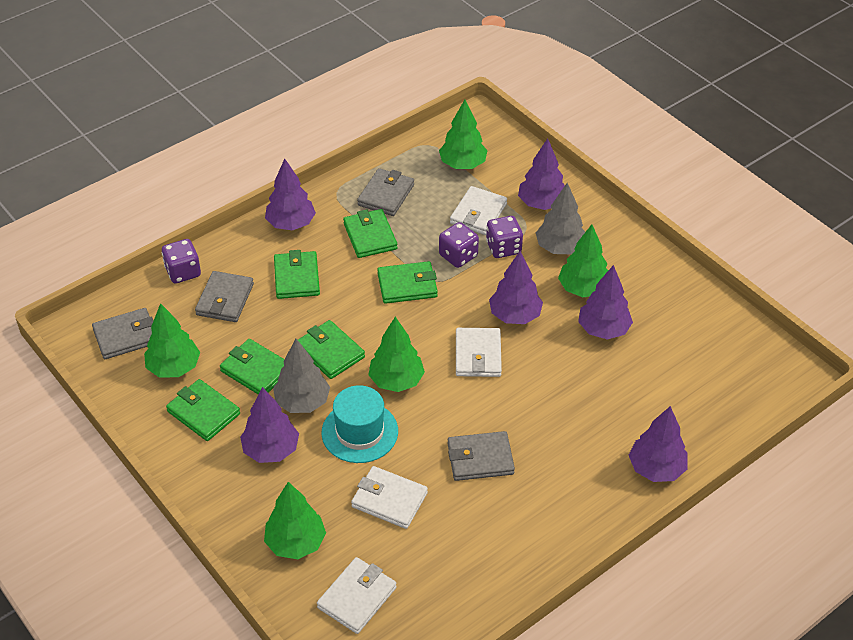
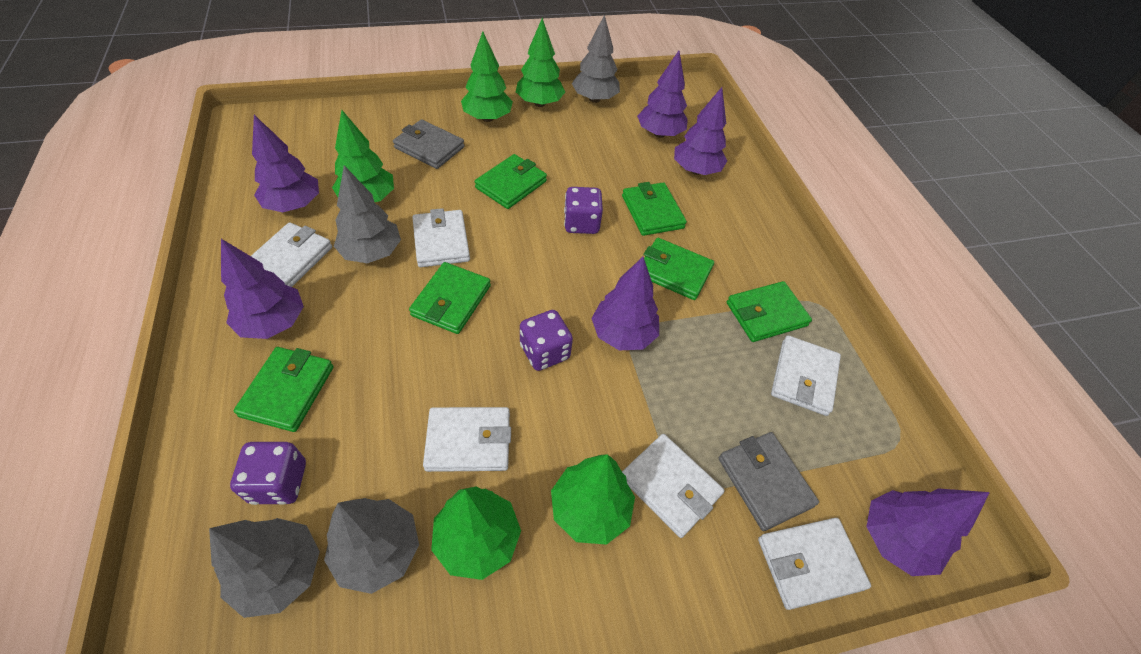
grey tree: [273,339,330,413] [536,183,585,254] = 2 -> [209,518,320,618] [324,498,419,594] [334,166,401,263] [572,14,620,103] = 4
grey wallet: [92,308,154,359] [195,271,254,322] [357,168,414,216] [447,431,515,481] = 4 -> [393,119,464,169] [719,432,819,531] = 2
turquoise hat: [322,385,398,463] = 1 -> none = 0
white wallet: [317,557,397,634] [351,466,428,529] [450,186,507,235] [456,328,502,377] = 4 -> [251,222,332,287] [412,208,470,267] [423,407,511,472] [622,434,724,538] [758,518,871,610] [771,335,841,416] = 6

